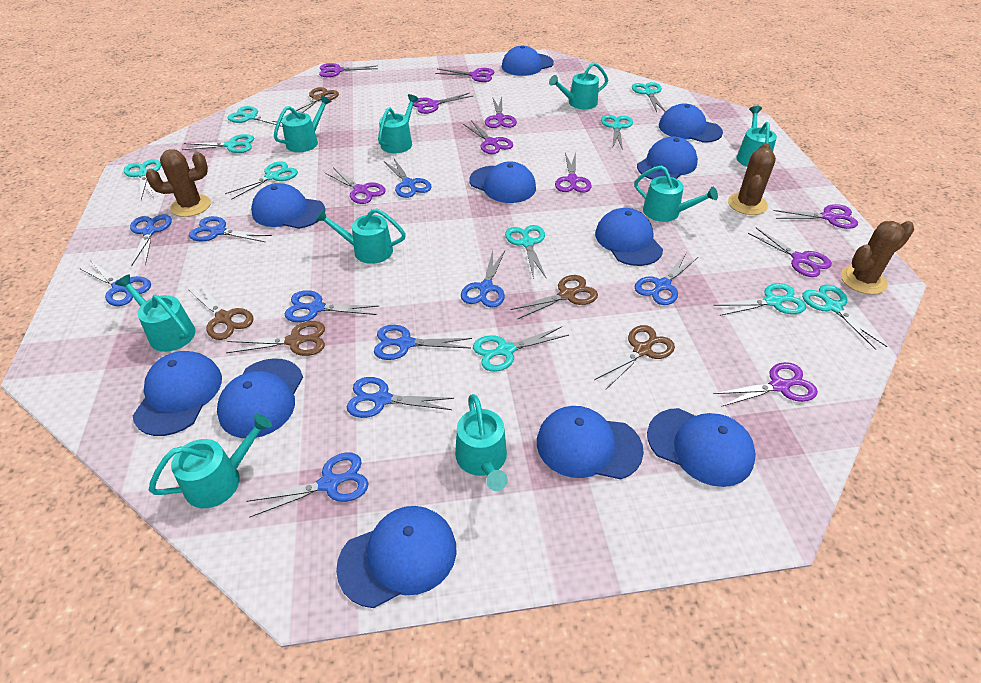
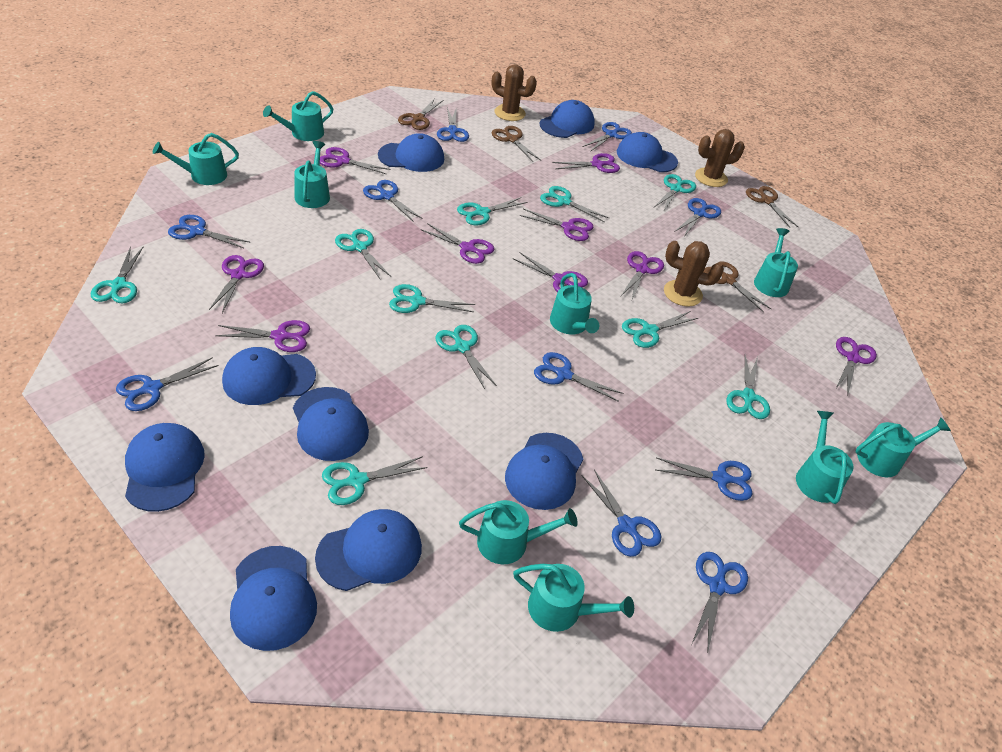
blue cap: [133,351,222,436] [217,358,303,438] [251,183,325,229] [336,506,456,608] [469,161,536,203] [502,45,554,76] [537,406,644,479] [595,208,663,266] [637,136,698,180] [647,408,756,487] [659,103,723,143] = 11 -> [125,423,205,512] [222,347,316,405] [230,546,317,651] [293,387,369,461] [315,509,422,591] [378,133,444,172] [505,433,583,510] [540,100,595,138] [617,132,678,172] = 9
brown scissors: [188,284,254,340] [226,321,325,356] [289,87,339,114] [510,275,598,319] [594,325,675,389] = 5 -> [398,99,443,130] [492,126,542,162] [704,261,771,313] [746,186,798,228] = 4
purple scissors: [319,63,378,77] [325,168,386,204] [413,93,473,114] [435,68,494,82] [463,120,513,154] [485,97,517,128] [555,152,592,193] [714,362,818,407] [748,228,832,277] [774,204,858,229] = 10 -> [209,255,264,313] [215,320,310,352] [320,147,391,174] [420,223,494,264] [514,252,588,292] [519,209,593,241] [553,153,620,173] [621,251,664,300] [835,337,877,394] = 9

